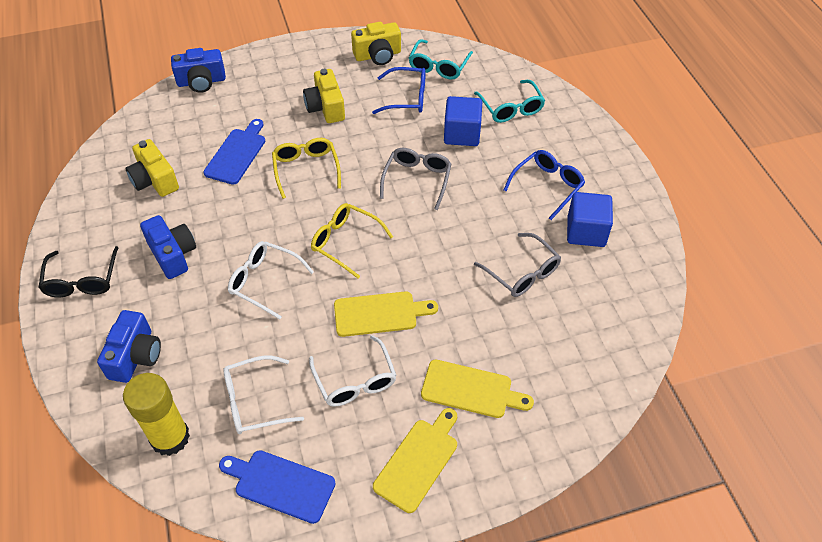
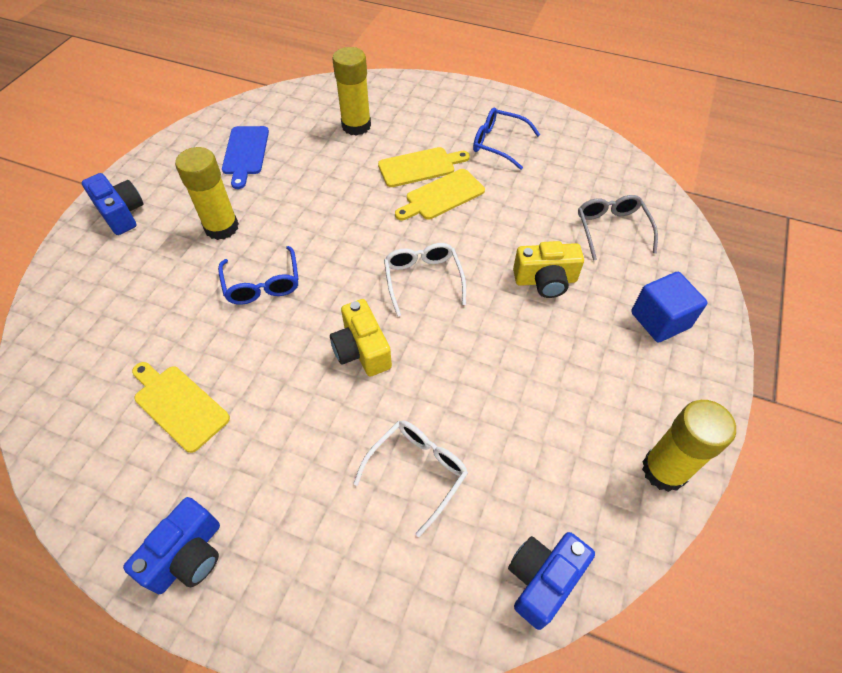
black glasses: [39,246,119,297] = 1 -> none = 0
blue cube: [444,96,482,146] [567,192,613,247] = 2 -> [631,272,708,343] = 1
blue cutting board: [203,119,265,185] [219,450,336,524] = 2 -> [222,126,269,189] = 1
grey glasses: [380,148,451,210] [474,233,561,297] = 2 -> [578,195,658,261] = 1
turquoise glasses: [409,39,473,79] [474,80,545,123] = 2 -> none = 0
white glasses: [223,355,304,434] [228,241,314,319] [309,335,397,407] = 3 -> [353,421,468,537] [384,243,466,317] = 2
yellow camera: [126,139,179,197] [303,69,345,123] [351,22,401,65] = 3 -> [330,299,392,376] [513,241,584,298] = 2
yellow glasses: [272,138,341,199] [311,203,393,278] = 2 -> none = 0
yellow glue stick: [123,373,190,456] = 1 -> [175,147,239,240] [332,47,371,136] [642,400,736,492] = 3

